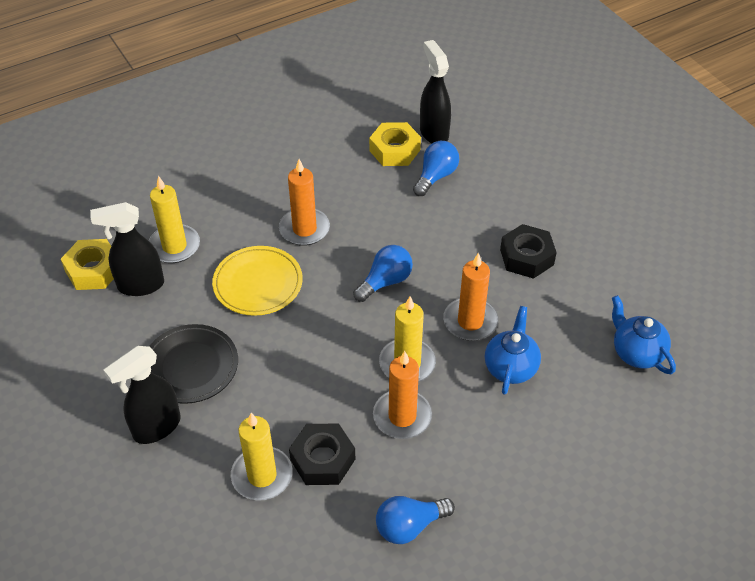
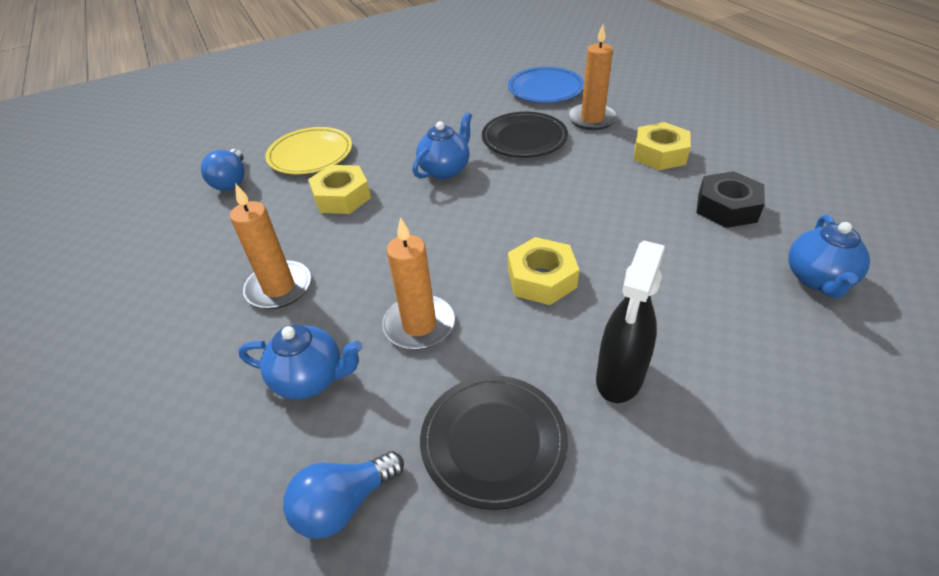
black nut: [289,423,355,485] [500,224,557,279] = 2 -> [696,171,765,228] = 1
black plate: [149,324,238,404] = 1 -> [420,376,568,510] [482,112,568,157] = 2
black spray bottle: [90,202,164,296] [104,346,181,444] [420,40,451,144] = 3 -> [596,241,665,403] = 1
blue light bulb: [353,245,413,302] [376,496,455,544] [413,141,459,196] = 3 -> [201,149,244,191] [283,451,404,539] = 2
blue plate: none = 0 -> [508,67,584,103] = 1
blue teapot: [485,306,541,395] [612,295,676,374] = 2 -> [238,325,363,399] [412,112,472,179] [788,214,870,298] = 3
yellow candle: [149,176,200,263] [231,413,293,501] [379,296,436,382] = 3 -> none = 0
yellow nut: [61,239,114,290] [369,122,421,166] = 2 -> [308,165,371,214] [508,237,579,305] [634,122,691,170] = 3

